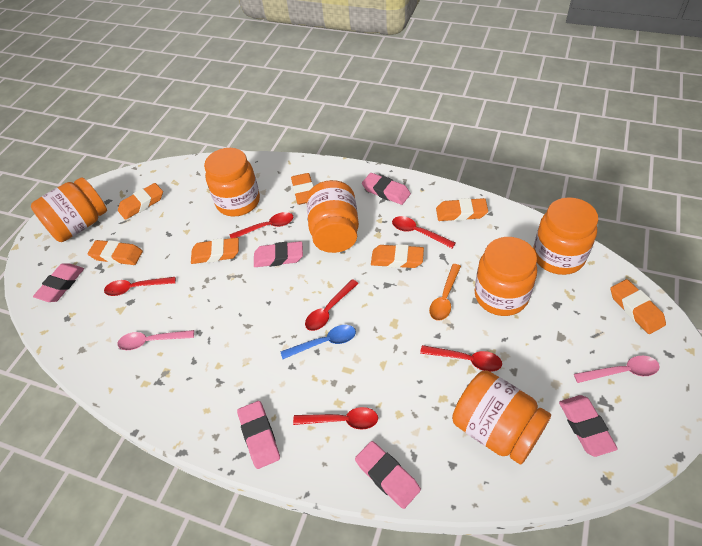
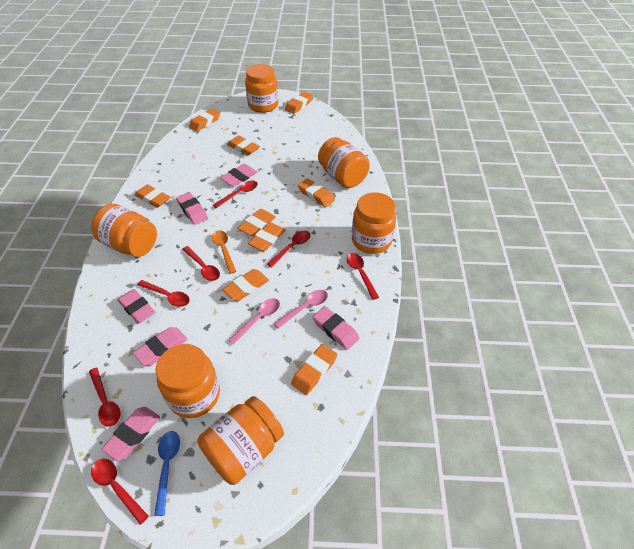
orange eraser: [88,240,143,265] [118,183,163,220] [191,238,239,264] [291,173,314,205] [371,244,424,268] [436,198,488,221] [611,279,666,334] = 7 -> [135,184,170,208] [189,108,220,132] [222,269,269,301] [227,135,260,156] [238,209,276,236] [248,222,286,251] [285,92,313,114] [291,344,337,395] [298,178,335,207] = 9
red spoon: [104,277,176,296] [229,212,293,238] [293,407,378,430] [305,279,359,331] [392,216,456,248] [420,345,502,372] = 6 -> [89,368,121,427] [91,458,149,525] [137,280,190,307] [182,246,220,281] [213,181,258,208] [267,230,310,268] [346,253,379,300] = 7

